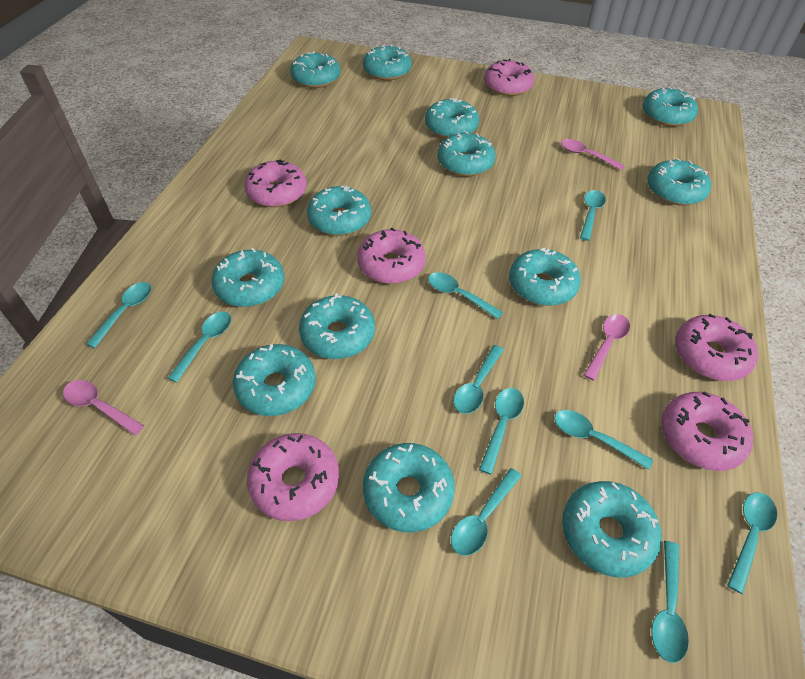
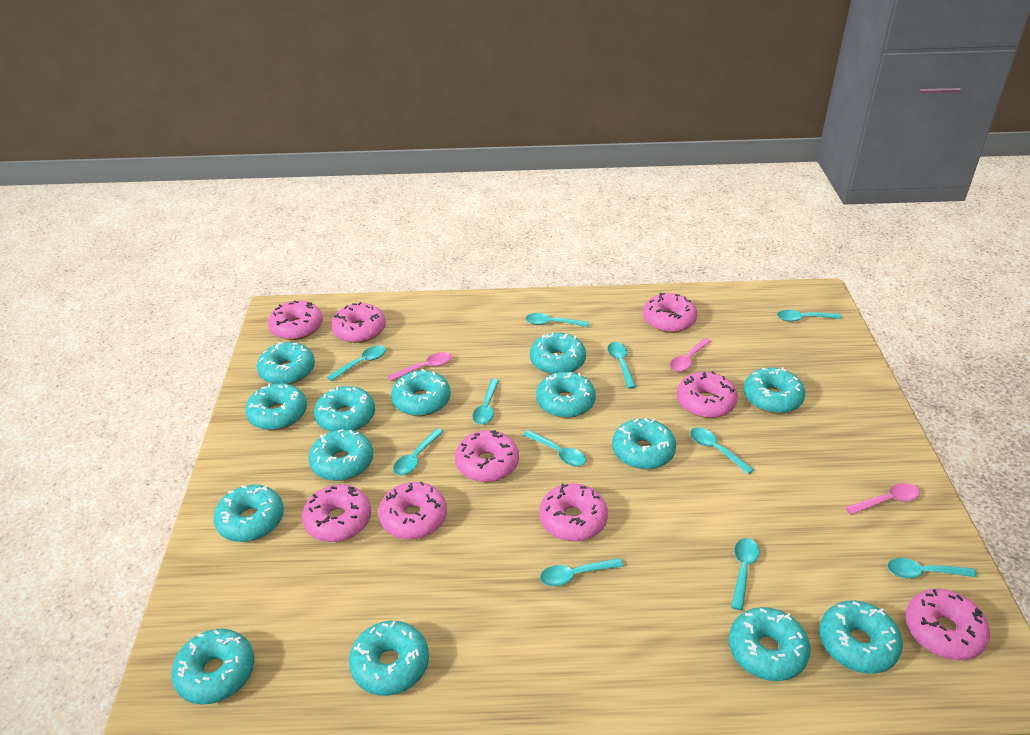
pink donut: [244,159,307,207] [247,433,339,521] [357,227,426,284] [484,59,534,96] [661,391,753,471] [675,314,758,381] = 6 -> [268,300,323,340] [302,485,371,542] [331,302,386,343] [378,481,447,539] [455,430,519,482] [539,483,608,541] [643,293,697,333] [677,371,738,418] [905,589,990,660] = 9
turquoise donut: [211,248,284,307] [233,344,316,416] [290,51,340,88] [299,293,375,359] [307,185,371,236] [363,44,411,80] [363,443,455,532] [425,98,479,138] [437,131,496,176] [509,248,581,306] [562,481,662,577] [642,87,698,127] [647,158,711,206] = 13 -> [172,629,254,705] [213,485,284,542] [245,383,307,430] [257,342,315,385] [309,429,373,481] [314,386,375,432] [349,621,429,696] [391,369,451,416] [530,332,586,374] [536,372,596,418] [612,418,676,469] [729,607,810,681] [744,367,805,414] [819,600,903,674] = 14
turquoise spoon: [86,282,151,348] [168,312,231,383] [428,272,503,319] [451,468,522,556] [453,345,504,414] [479,388,524,475] [554,410,653,470] [580,190,606,241] [651,541,689,663] [727,492,777,594] = 10 -> [327,346,386,381] [393,428,443,475] [472,379,499,425] [523,430,586,466] [526,313,589,327] [540,558,624,586] [607,342,636,389] [690,427,754,475] [731,538,759,611] [777,310,842,322] [887,558,977,578] = 11

